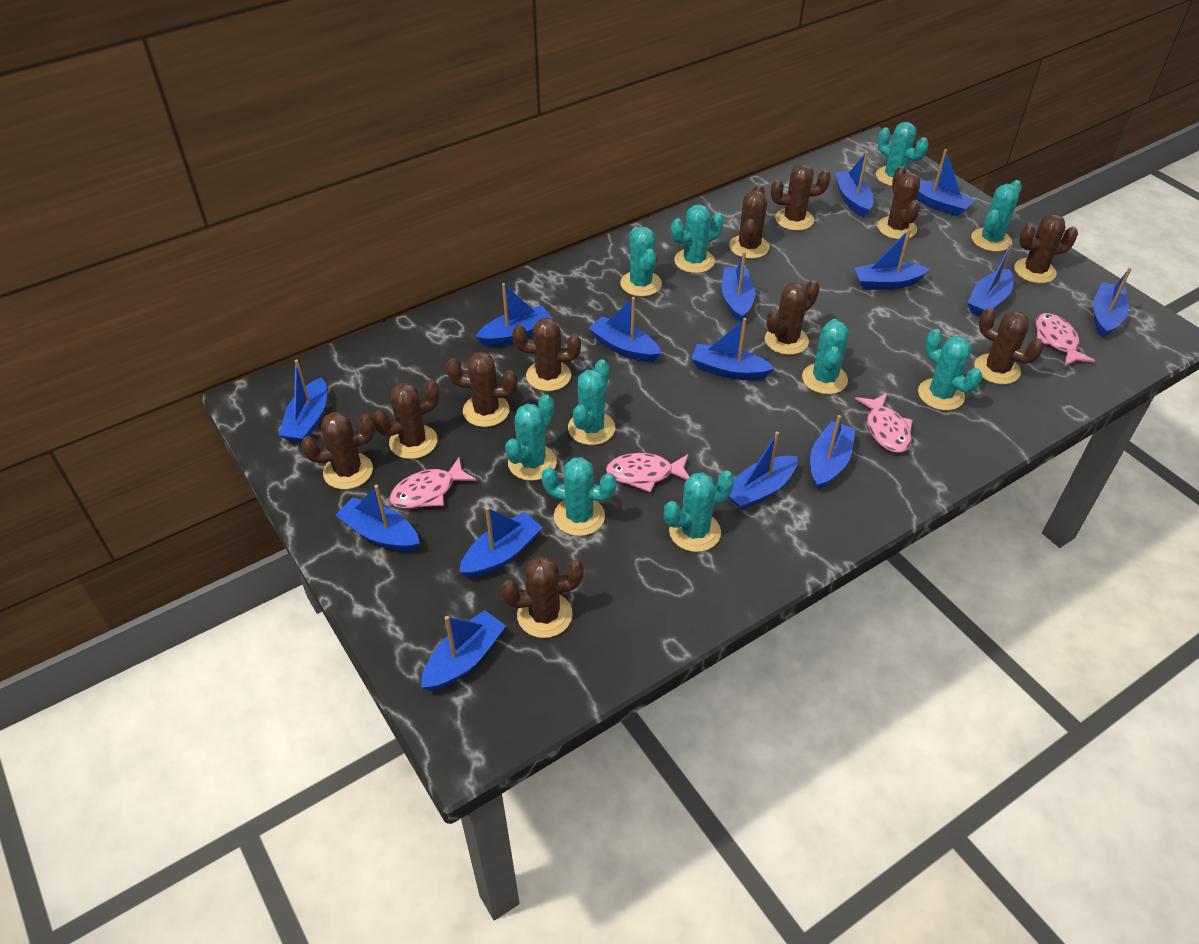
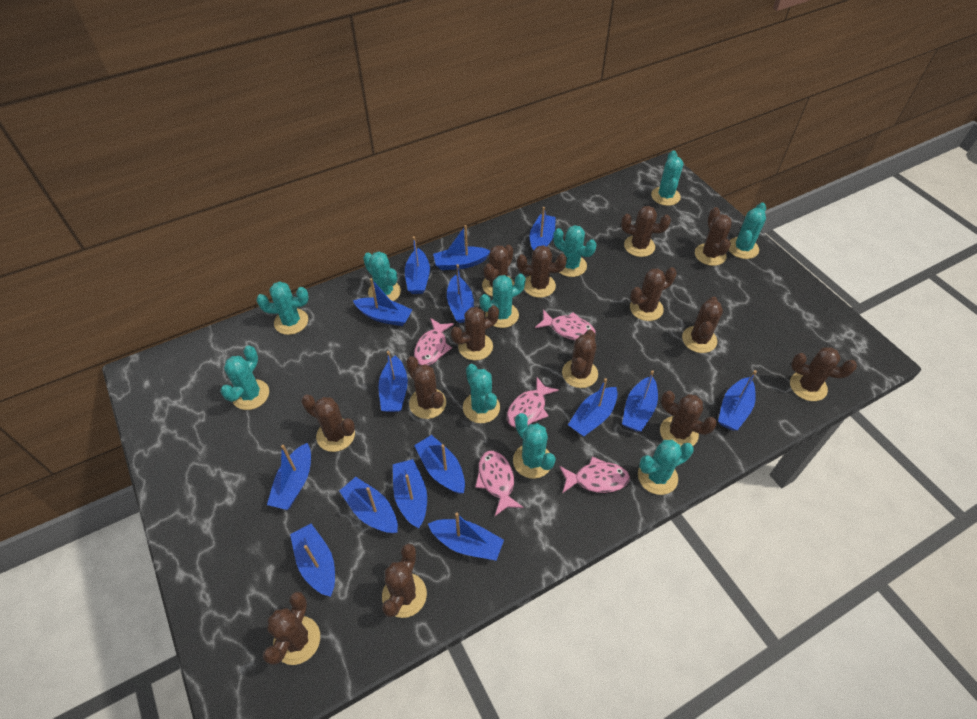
brown cactus: [301,412,376,490] [373,380,440,459] [446,352,518,427] [501,556,584,638] [512,317,581,391] [729,184,769,259] [765,280,820,355] [771,164,831,231] [877,166,920,240] [974,308,1044,384] [1014,214,1078,284] = 11 -> [263,591,320,665] [301,394,355,452] [382,543,427,618] [406,356,446,419] [451,305,499,361] [482,245,514,297] [517,245,567,298] [562,330,598,388] [621,206,671,257] [630,267,677,321] [660,391,717,447] [682,297,723,353] [695,207,731,266] [790,347,857,401] = 14
pink fish: [389,457,477,509] [606,453,690,492] [855,393,913,453] [1036,313,1095,367] = 4 -> [414,318,454,365] [475,451,524,516] [507,377,559,428] [535,310,596,340] [559,456,630,493] = 5

